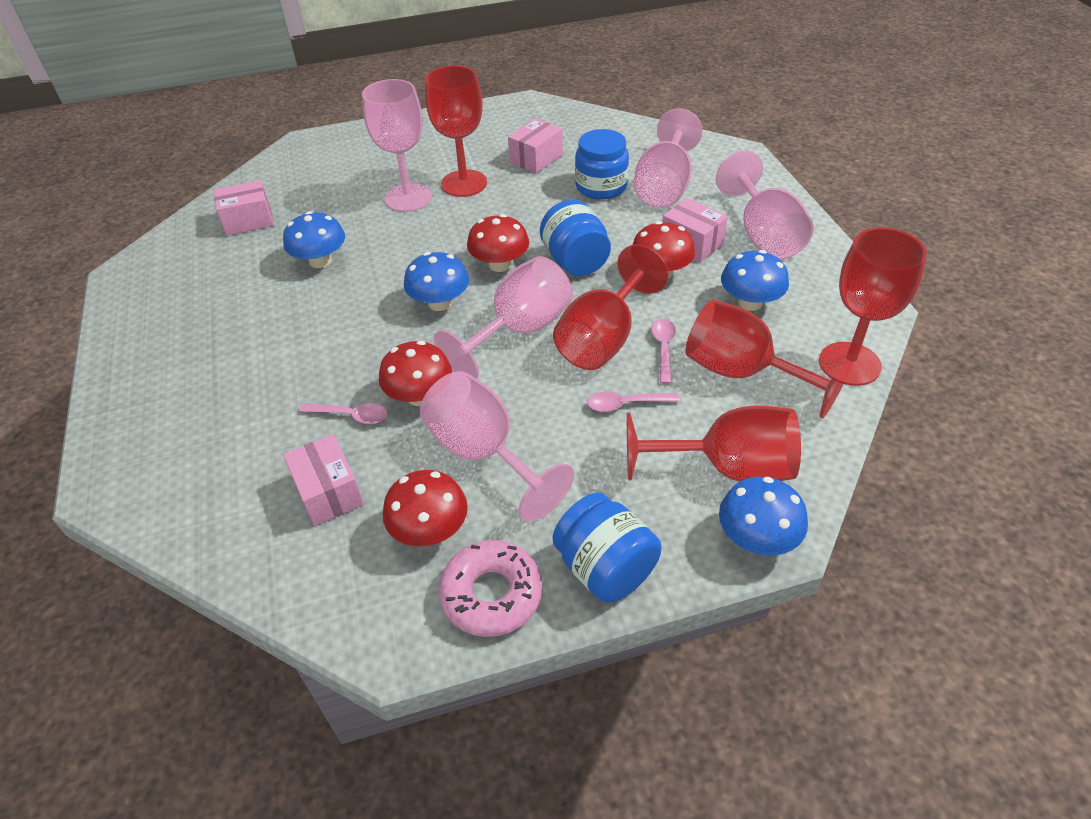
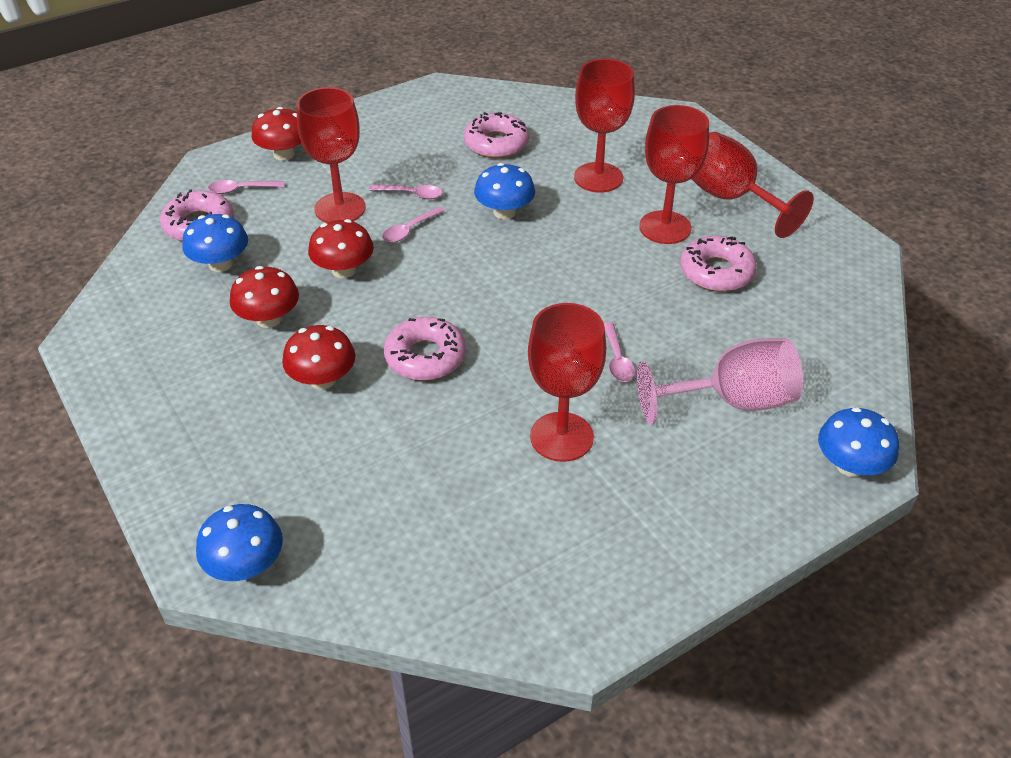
blue jar: [540,200,611,276] [553,493,661,603] [575,129,629,200] = 3 -> none = 0
pink box: [214,180,274,236] [283,434,364,526] [508,119,563,173] [662,198,728,262] = 4 -> none = 0
pink donut: [439,540,543,637] = 1 -> [160,189,234,241] [384,317,466,381] [464,112,529,158] [680,236,757,292] = 4
pink goblet: [362,79,432,212] [420,371,574,522] [434,256,573,379] [634,108,702,208] [716,150,814,260] = 5 -> [637,338,803,424] = 1
pink spoon: [299,403,388,424] [587,392,680,412] [651,319,676,384] = 3 -> [208,180,284,194] [369,185,443,199] [382,207,445,243] [604,322,635,382] = 4

